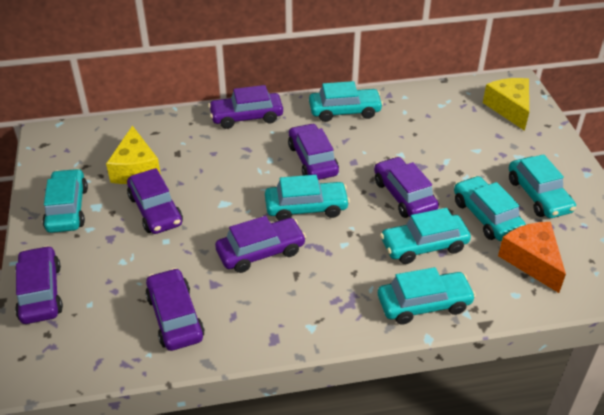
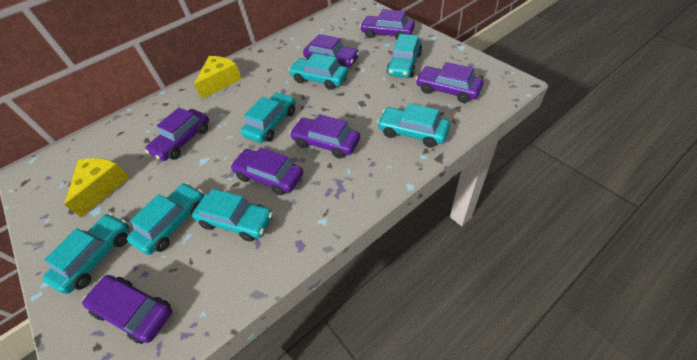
orange cheese: [498,222,566,293] = 1 -> none = 0

